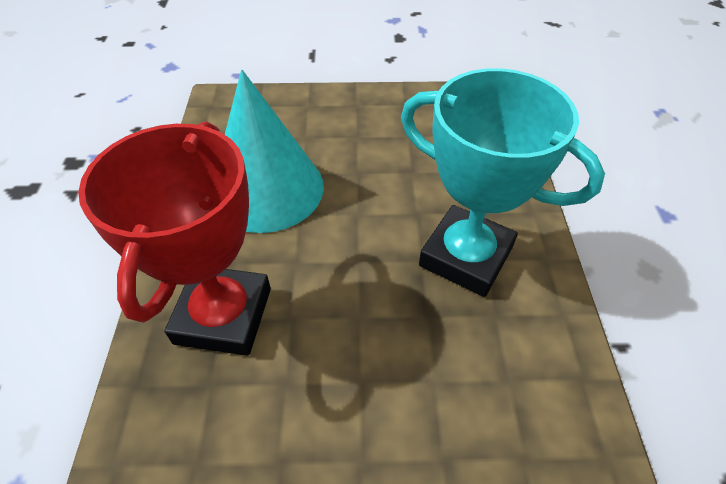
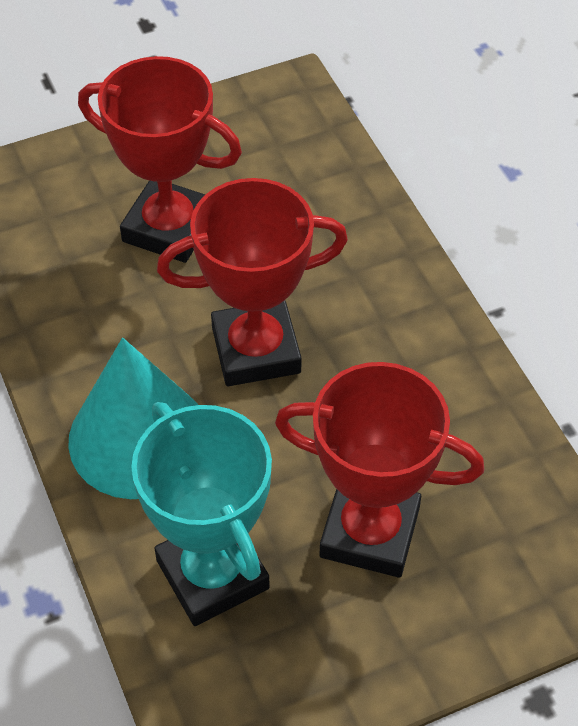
red trophy: [78,122,271,356] = 1 -> [78,56,242,263] [157,178,348,386] [275,362,484,578] = 3

